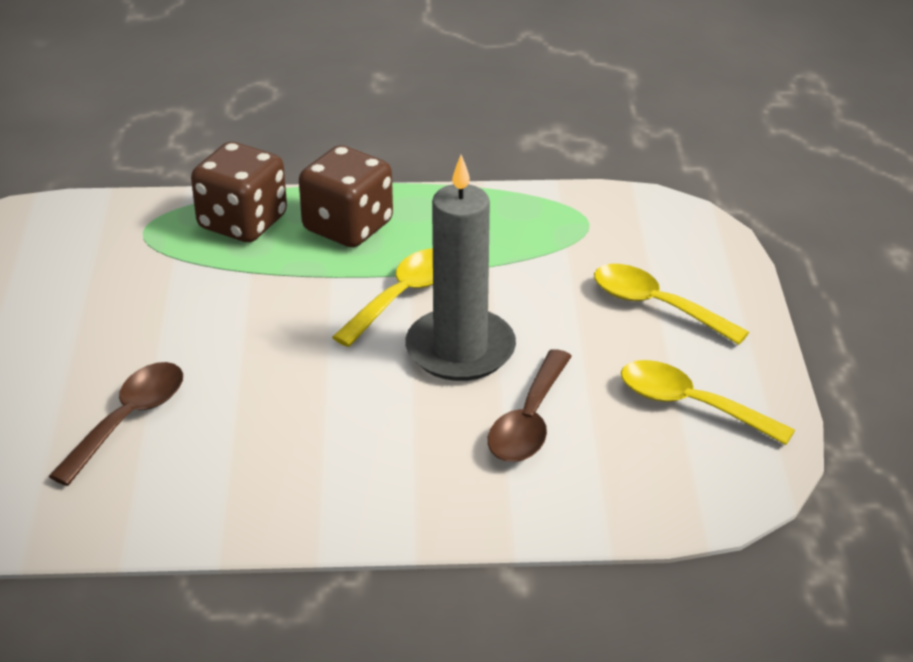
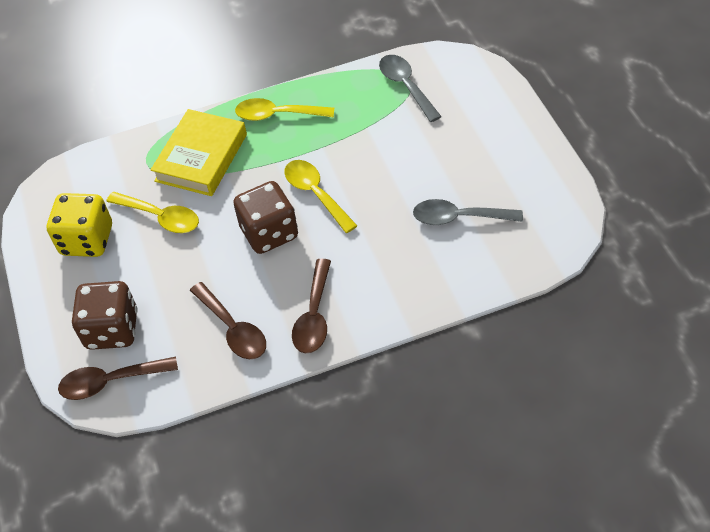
brown spoon: [49,362,183,486] [488,349,572,462] = 2 -> [58,357,178,400] [190,282,266,359] [292,259,331,353] = 3
grey candle: [405,155,516,381] = 1 -> none = 0
grey spoon: none = 0 -> [379,55,442,122] [413,199,523,225] = 2
yellow book: none = 0 -> [150,109,247,196] = 1
yellow dice: none = 0 -> [47,193,112,257] = 1

